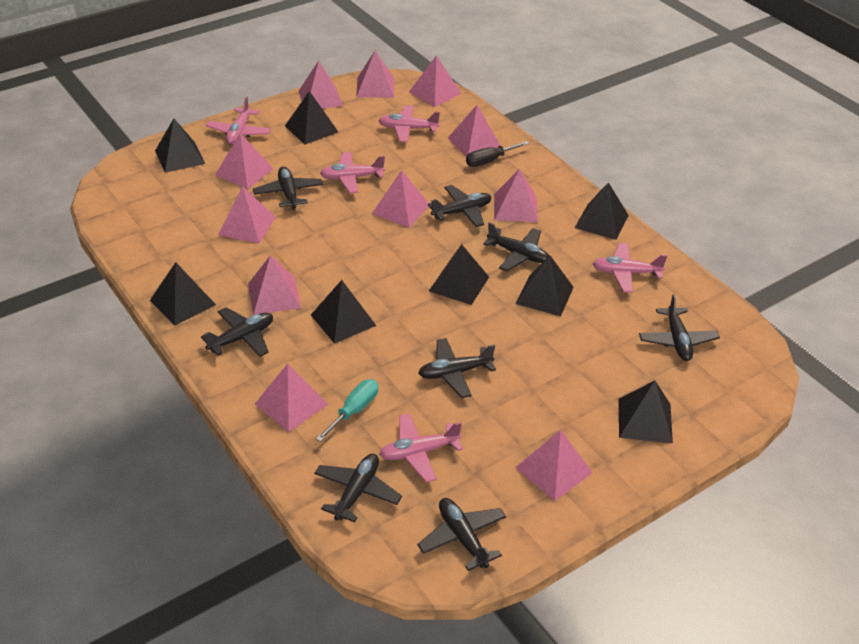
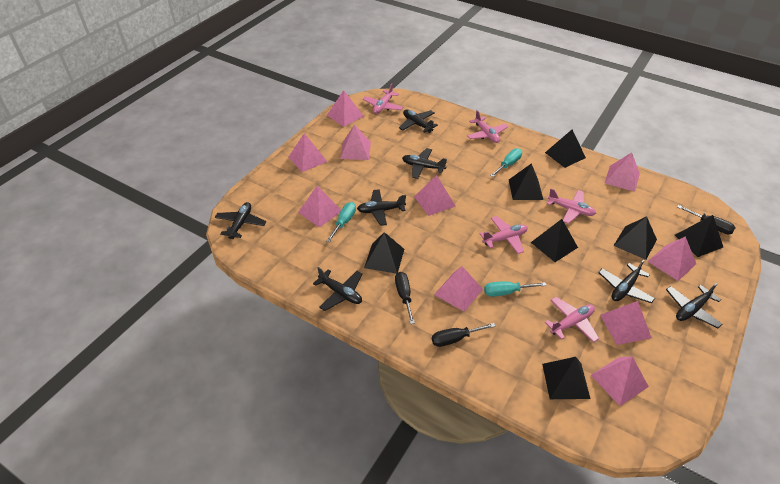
black plane: [201,307,273,357] [253,167,323,210] [314,454,402,522] [417,498,506,571] [418,338,496,398] [428,185,491,227] [483,222,549,271] [639,294,720,361] = 8 -> [215,202,266,239] [313,267,362,311] [357,189,406,226] [399,109,438,133] [402,148,447,179] [598,259,655,303] [666,283,723,328] = 7
black pyramid: [150,262,216,326] [155,119,205,173] [285,91,338,144] [311,280,376,344] [429,244,489,305] [516,256,574,316] [575,182,629,240] [619,381,673,443] = 8 -> [364,232,404,274] [509,163,543,200] [531,219,578,262] [542,357,591,399] [545,130,586,168] [614,216,657,260] [675,215,723,257] = 7
black screwdriver: [466,141,529,167] = 1 -> [395,272,415,324] [432,323,496,347] [677,205,735,234] = 3
pink pyramid: [215,133,274,189] [218,186,276,243] [248,255,301,315] [255,364,328,432] [299,61,343,109] [356,51,394,98] [372,170,429,228] [409,55,462,107] [448,105,501,157] [494,169,538,222] [515,430,593,501] = 11 -> [288,133,327,172] [298,186,341,228] [327,90,364,127] [340,124,371,160] [414,175,455,216] [434,266,483,312] [591,357,649,406] [600,301,652,345] [604,152,640,192] [648,236,696,281] = 10
turquoise screwdriver: [316,379,378,442] = 1 -> [327,202,356,242] [484,281,547,297] [490,148,522,177] = 3

